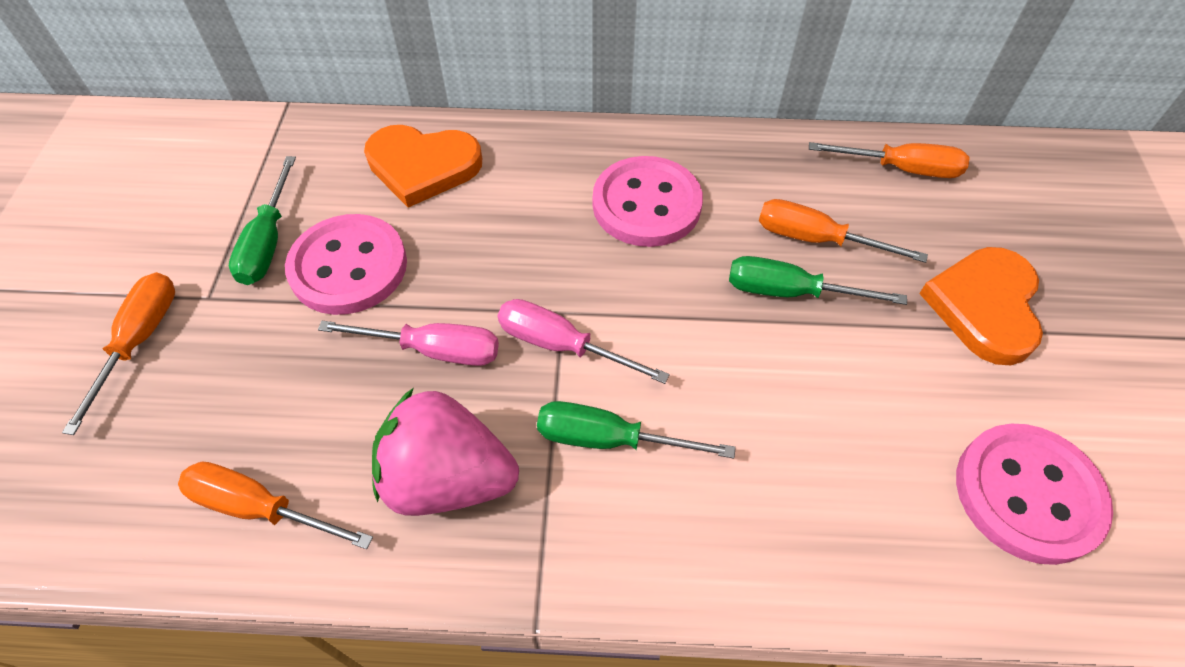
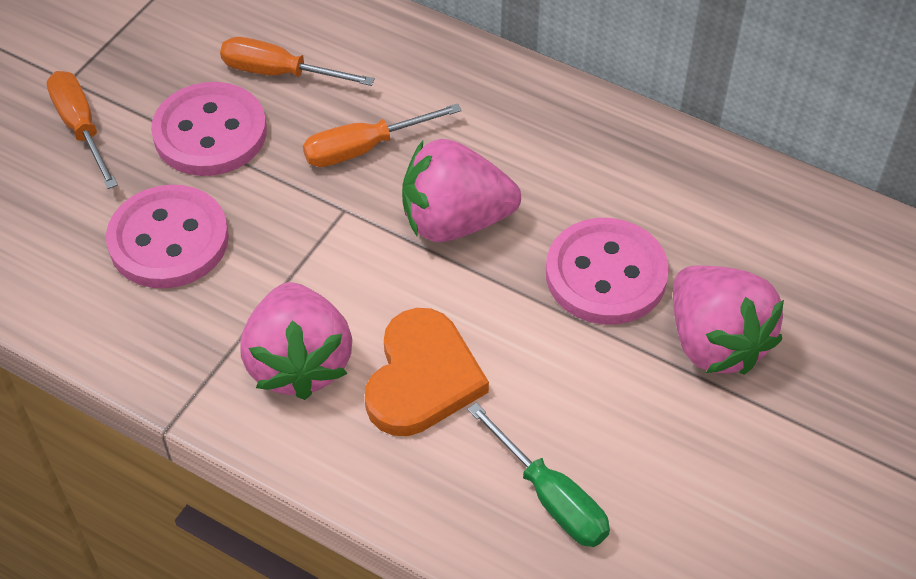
green screwdriver: [229,156,296,285] [537,401,736,459] [729,256,907,305] = 3 -> [468,403,610,547] = 1
orange heart: [364,125,482,208] [919,247,1043,365] = 2 -> [365,308,489,436] = 1
orange screwdriver: [62,272,175,435] [178,461,373,549] [759,199,928,263] [809,142,970,178] = 4 -> [46,71,118,189] [220,37,375,86] [303,103,462,167] = 3
pink screwdriver: [318,321,499,366] [498,299,669,384] = 2 -> none = 0
pink strawberry: [372,388,519,516] = 1 -> [240,282,352,400] [402,139,521,242] [673,266,784,374] = 3

